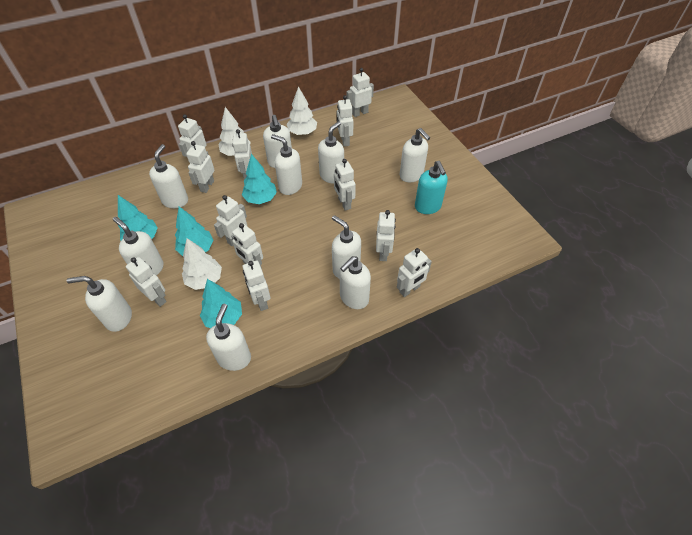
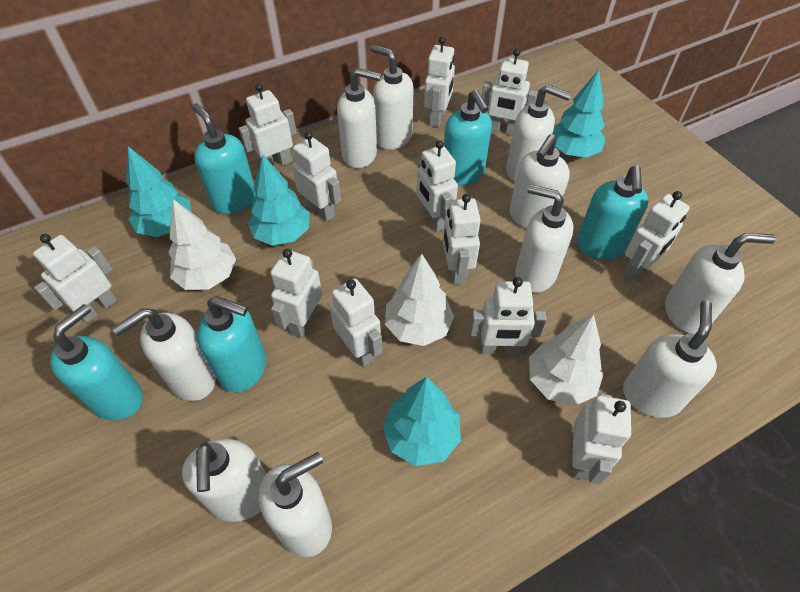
turquoise soap dispenser: [415,161,448,214] = 1 -> [50,304,143,421] [192,103,256,214] [197,296,266,393] [444,89,492,185] [577,166,648,260] = 5

